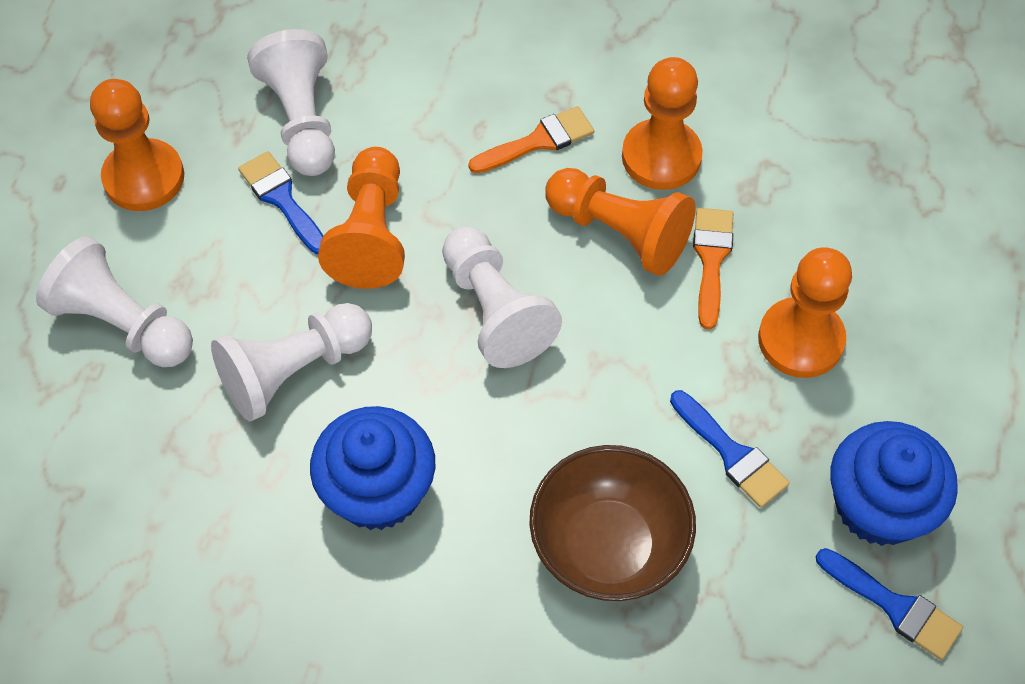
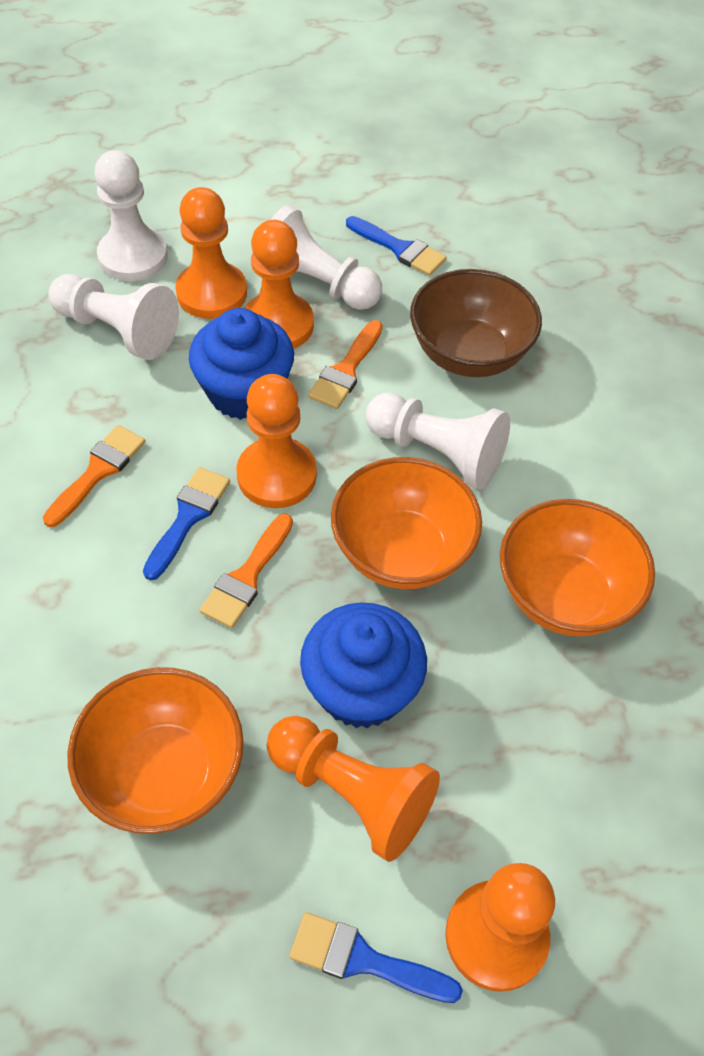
orange bowl: none = 0 -> [67,667,244,834] [331,457,482,589] [500,499,655,636] = 3
orange brush: [468,106,594,173] [693,208,733,330] = 2 -> [43,425,145,527] [200,513,293,628] [308,320,383,409] = 3

